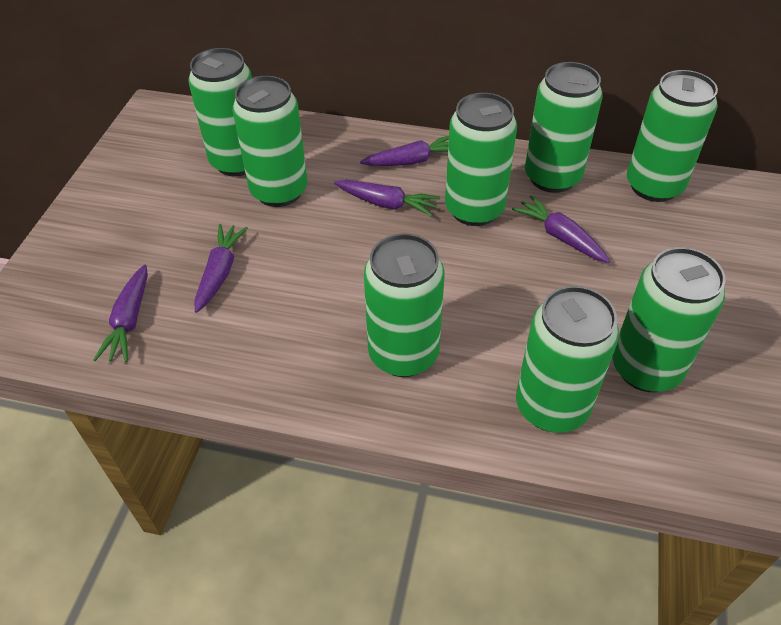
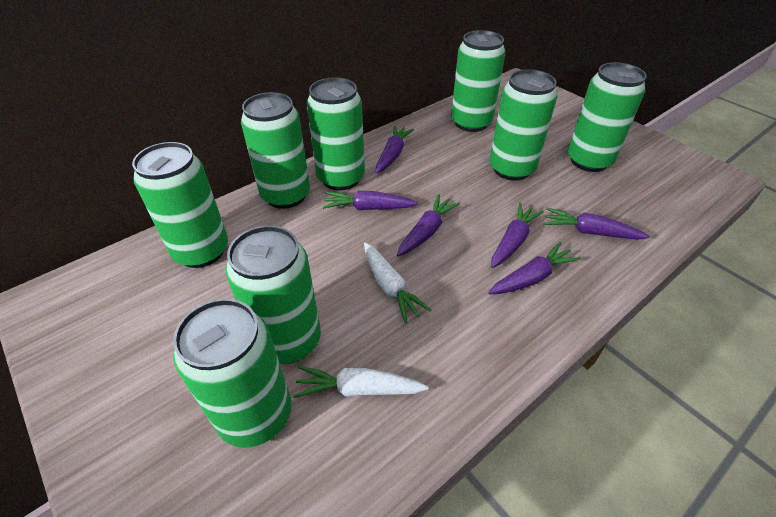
purple carrot: [93,264,148,362] [195,224,248,313] [334,180,440,217] [360,136,449,166] [512,195,610,263] = 5 -> [323,191,418,210] [376,125,414,174] [397,194,460,256] [488,242,581,294] [491,203,544,268] [544,208,650,240] = 6
white carrot: none = 0 -> [293,366,429,398] [364,242,432,324] = 2

